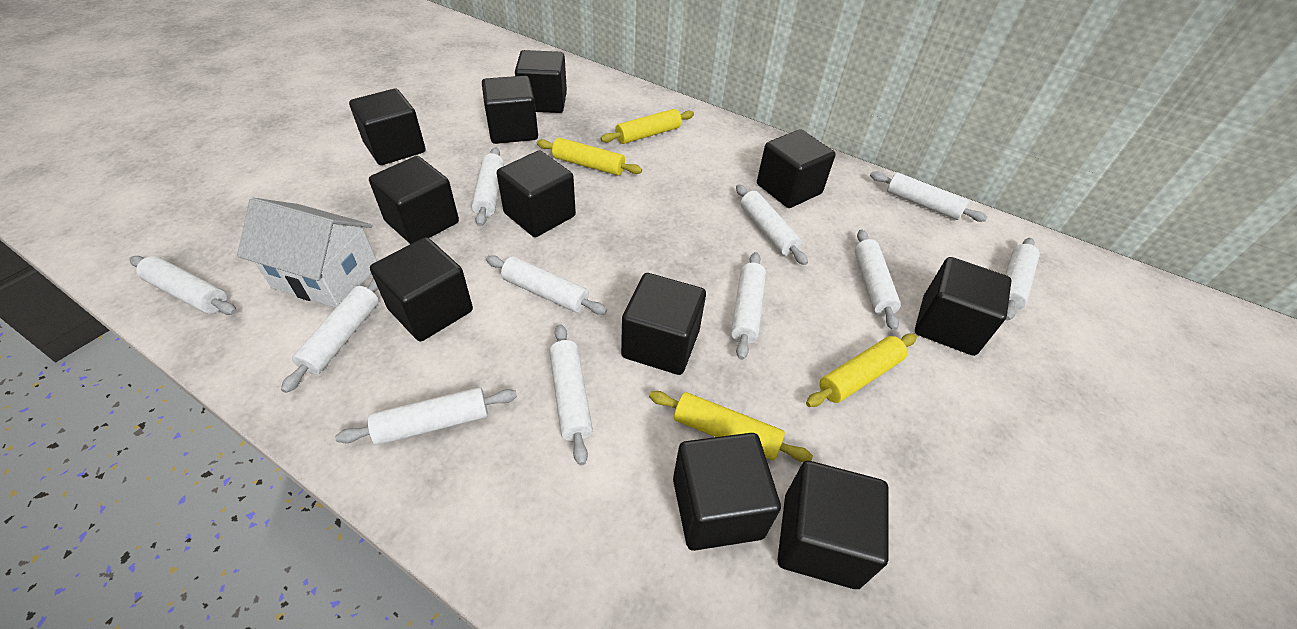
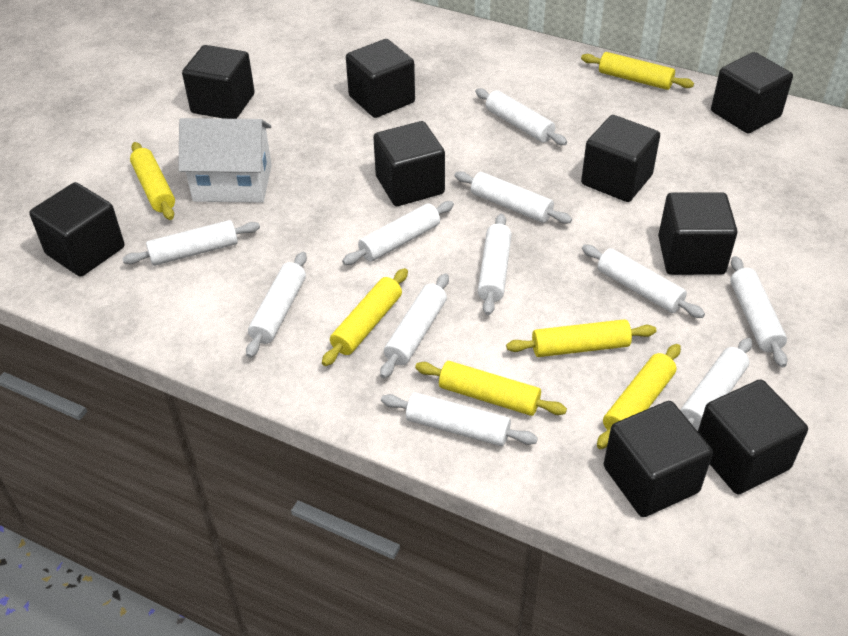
black cube: [349,89,426,165] [369,156,459,244] [370,237,473,341] [482,76,538,144] [497,150,576,237] [515,50,567,113] [621,273,706,375] [673,433,781,551] [757,129,836,208] [778,461,889,589] [915,257,1012,356] = 11 -> [29,182,124,277] [182,45,255,119] [346,39,415,118] [373,121,445,206] [581,115,660,202] [604,401,713,517] [658,192,738,275] [698,379,808,494] [711,52,793,134] = 9
yellow rolling pin: [537,138,642,176] [601,109,694,144] [649,391,813,462] [806,333,917,407] = 4 -> [130,142,175,220] [322,268,408,366] [415,361,567,416] [506,319,656,357] [581,52,694,90] [597,344,681,449] = 6

